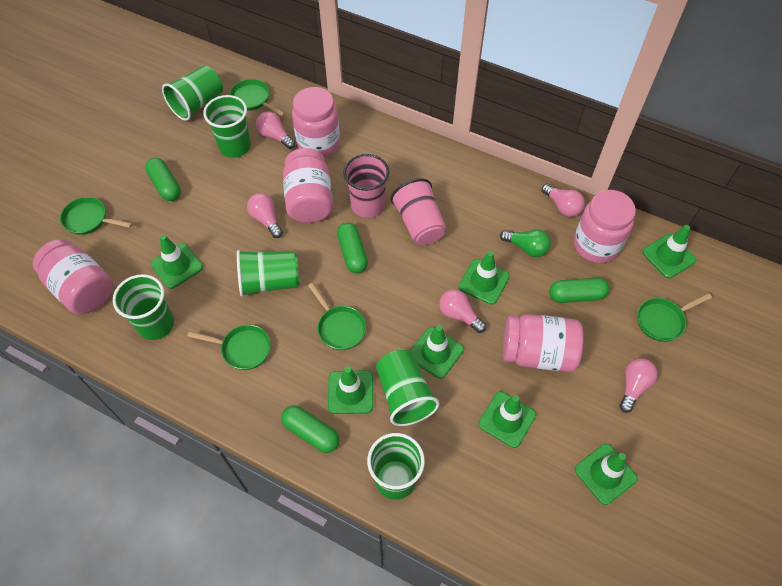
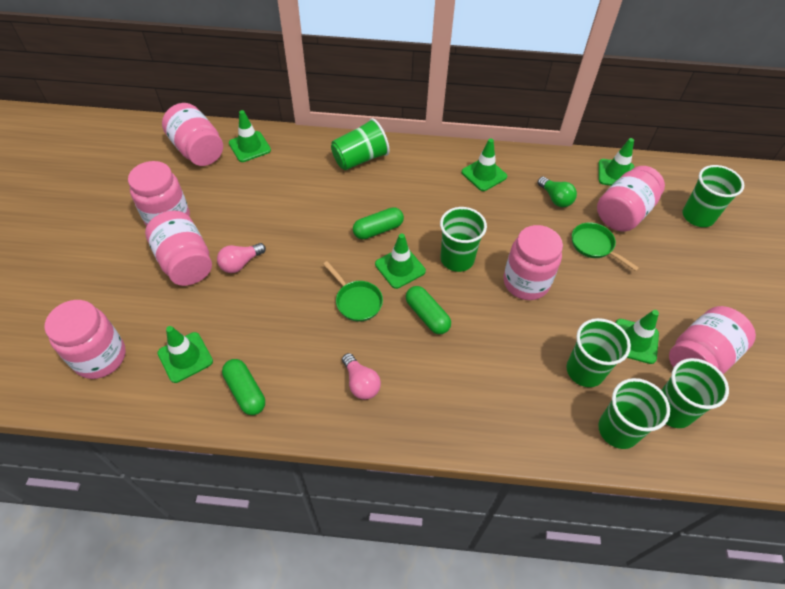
green capsule: [145,158,181,201] [281,405,340,453] [337,222,368,273] [549,278,609,303] = 4 -> [222,359,265,415] [353,207,404,239] [406,286,451,334] = 3
green pan: [60,197,132,235] [187,325,271,370] [230,79,285,117] [308,283,366,350] [637,293,712,342] = 5 -> [323,261,383,322] [572,222,639,271] = 2
green traffic cone: [151,235,203,289] [328,367,373,414] [410,325,464,379] [459,251,510,305] [478,391,536,448] [575,444,638,505] [642,225,696,278] = 7 -> [157,326,213,383] [229,110,271,162] [375,233,426,289] [462,139,507,191] [599,138,634,186] [616,310,659,364] = 6
pink cup: [343,154,389,218] [391,179,447,245] = 2 -> none = 0
pink jar: [33,239,113,314] [283,148,333,223] [292,87,340,158] [503,314,584,372] [574,190,636,263] = 5 -> [44,300,126,379] [128,161,190,227] [145,211,212,286] [162,103,223,166] [503,225,563,300] [597,166,665,231] [669,306,756,374] = 7
pink light bulb: [247,193,283,238] [256,111,295,149] [439,289,486,333] [542,183,585,217] [619,358,658,413] = 5 -> [217,243,266,273] [342,353,381,400] = 2

